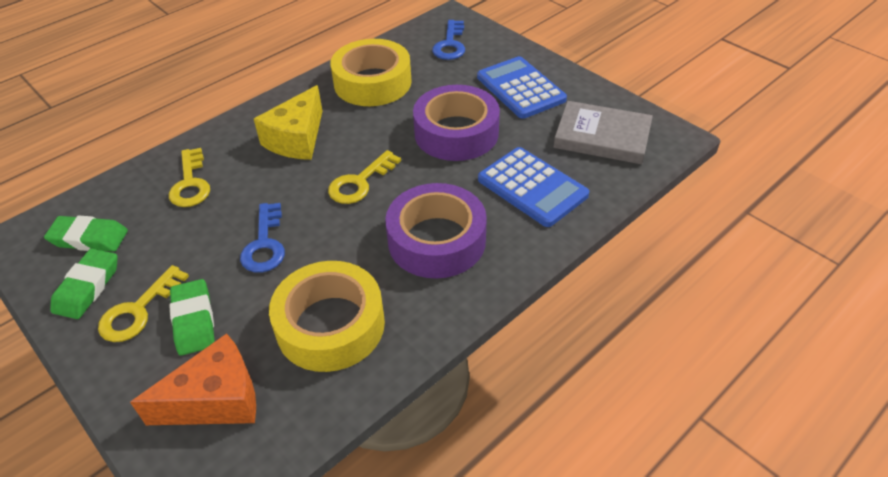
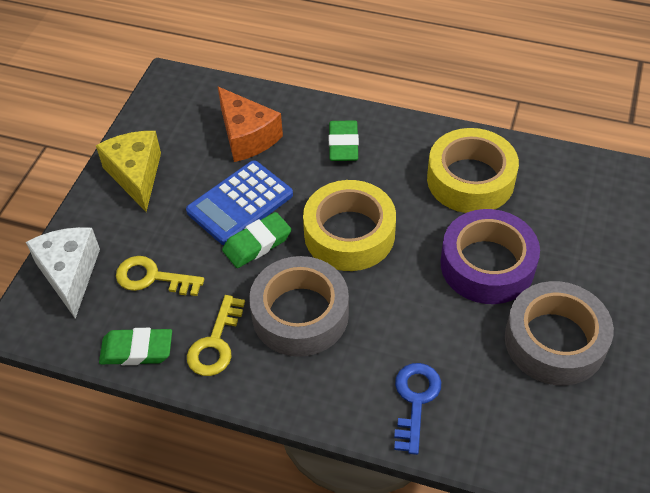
blue calculator: [477,56,567,119] [478,147,589,227] = 2 -> [186,160,293,245] = 1
blue key: [240,203,285,273] [432,20,465,60] = 2 -> [394,363,441,455] = 1
grey book: [554,101,653,164] = 1 -> none = 0
grey tape: none = 0 -> [249,256,349,357] [505,281,614,386] = 2
purple tape: [385,183,487,279] [413,85,500,161] = 2 -> [440,209,540,304] = 1
white cheese: none = 0 -> [26,227,100,319] = 1
yellow key: [98,265,189,342] [169,148,210,207] [328,150,401,204] = 3 -> [116,256,205,296] [187,295,245,376] = 2

